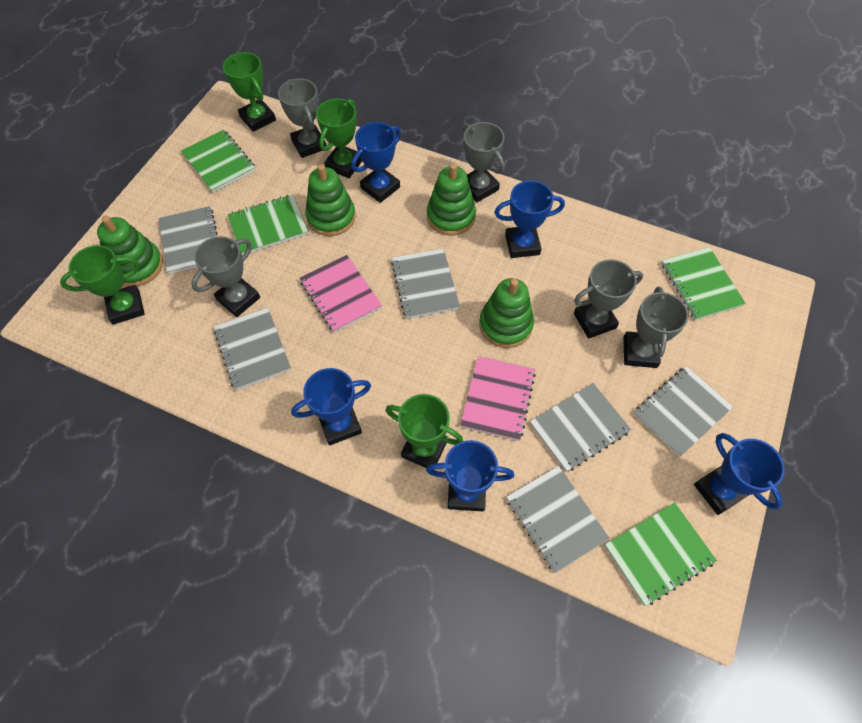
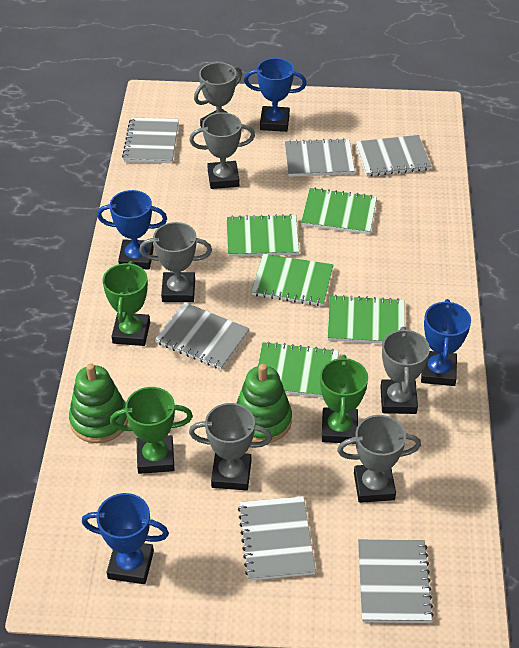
blue trophy: [291,368,371,445] [351,122,401,203] [426,440,514,511] [494,180,565,258] [694,433,784,515] = 5 -> [82,493,169,584] [97,190,167,270] [244,58,307,132] [421,299,471,386] = 4
green notebook: [181,130,256,192] [227,194,308,255] [605,503,717,606] [661,247,746,320] = 4 -> [227,214,299,257] [251,254,333,306] [258,342,339,398] [301,188,377,234] [328,295,404,344] = 5
green stacking toy: [97,216,163,286] [305,164,356,236] [427,163,476,236] [479,278,534,348] = 4 -> [69,363,128,443] [236,364,292,443] = 2
green trophy: [60,245,145,325] [223,52,276,132] [316,99,362,178] [385,394,463,468] = 4 -> [103,261,150,346] [110,387,193,474] [320,355,368,444] = 3
grey trophy: [191,236,260,317] [278,78,326,158] [462,122,505,203] [574,259,643,339] [623,287,689,368] = 5 -> [139,222,212,302] [189,112,255,189] [189,403,272,491] [194,62,242,127] [337,415,421,503] [381,327,430,414] = 6
pink notebook: [299,255,382,333] [460,356,536,441] = 2 -> none = 0

